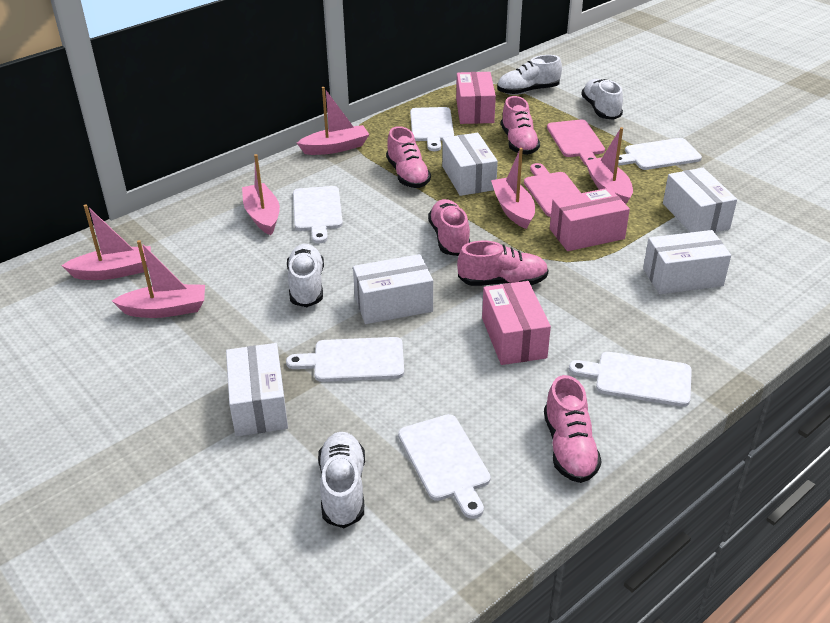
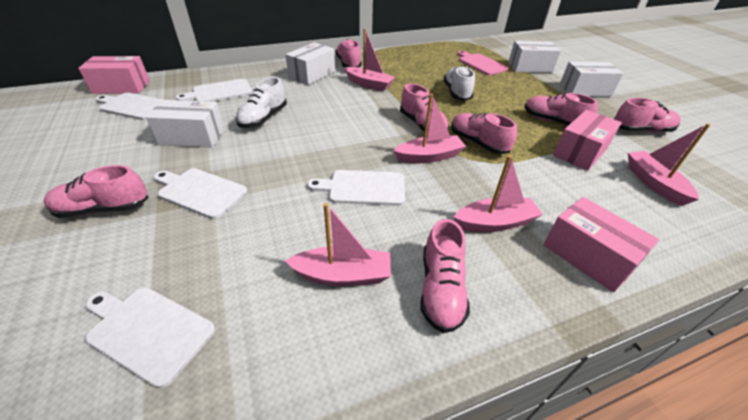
pink boat: [61,205,151,280] [112,240,205,318] [242,154,280,235] [297,87,369,155] [491,148,535,229] [585,127,633,204] = 6 -> [285,203,391,286] [344,29,395,91] [393,94,466,163] [453,155,543,232] [628,124,710,206] = 5
pink cutting board: [524,163,581,217] [547,120,605,166] = 2 -> [457,51,508,75] = 1
pink shoe: [386,126,431,188] [428,199,470,256] [457,241,549,286] [501,96,540,155] [544,375,602,483] = 5 -> [44,165,149,218] [335,39,362,67] [400,83,449,133] [420,219,470,333] [451,113,517,154] [525,93,598,125] [614,98,681,133] = 7
white box: [226,343,288,436] [353,254,433,324] [442,133,498,196] [643,230,731,294] [663,168,737,233] = 5 -> [146,100,225,147] [285,42,335,85] [509,41,561,73] [560,61,624,97] = 4
white cutting board: [286,337,404,382] [293,186,343,243] [398,414,491,519] [410,107,454,151] [569,352,692,407] [618,138,702,170] = 6 -> [85,287,215,389] [95,93,163,120] [154,168,247,219] [176,79,253,102] [307,170,405,206] = 5
white shoe: [287,244,324,307] [318,432,365,528] [497,55,562,95] [581,79,623,120] = 4 -> [236,77,287,128] [444,66,475,101] = 2

